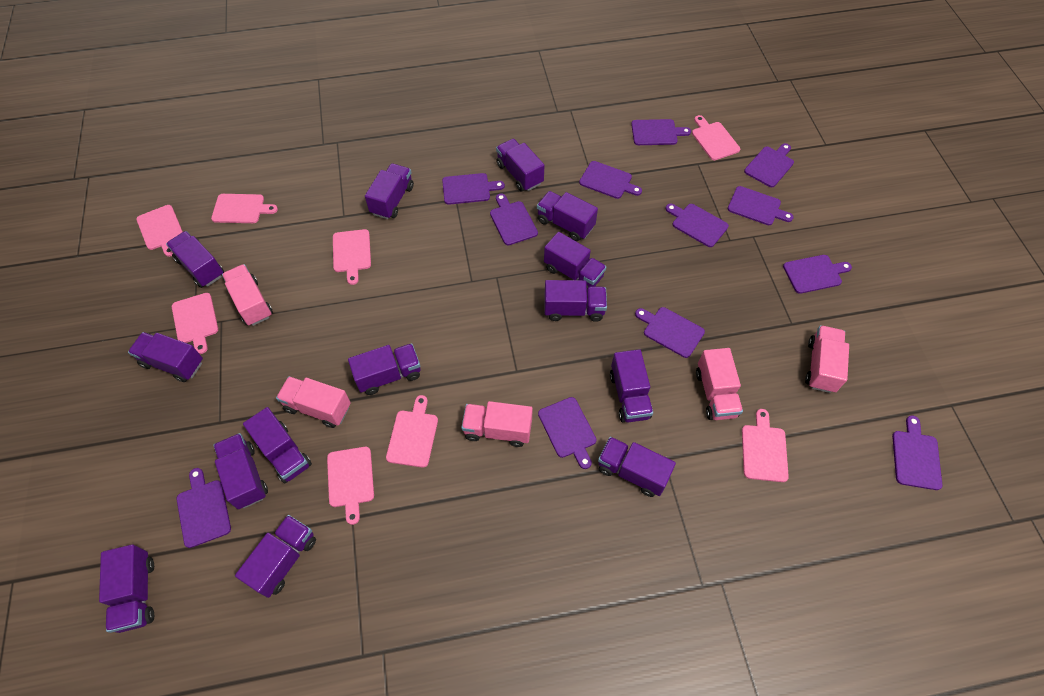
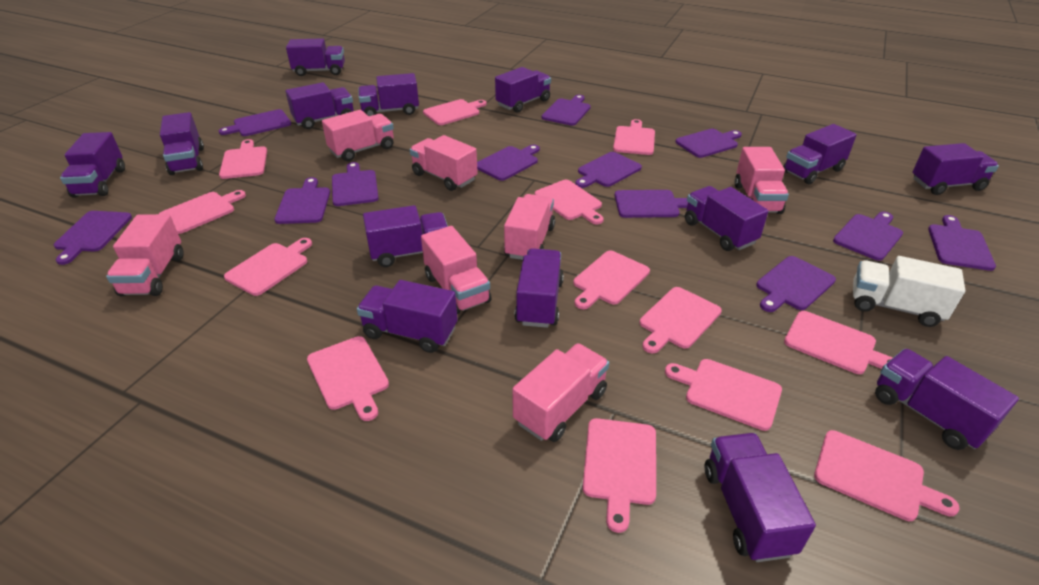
pink cutting board: [136,205,183,257] [172,293,218,354] [211,194,278,223] [327,447,374,525] [333,229,371,285] [386,395,438,468] [692,115,740,160] [742,409,789,482] = 8 -> [159,190,246,234] [219,139,267,179] [224,238,312,296] [307,336,389,421] [423,99,487,125] [535,180,604,224] [573,251,650,309] [583,418,656,533] [613,119,655,155] [640,287,722,353] [665,359,782,431] [784,311,893,374] [814,430,960,521] = 13
pink truck: [222,264,273,326] [276,376,351,428] [461,401,533,447] [696,348,743,420] [805,325,849,393] = 5 -> [106,214,184,296] [322,110,394,161] [410,135,478,191] [421,226,491,314] [504,194,555,260] [512,343,609,442] [735,147,789,214] = 7
white truck: none = 0 -> [853,256,965,327] = 1

